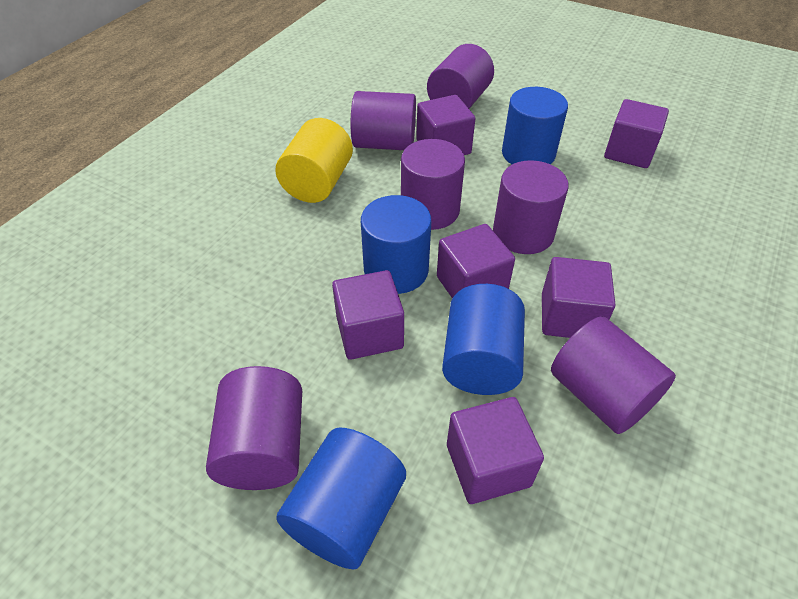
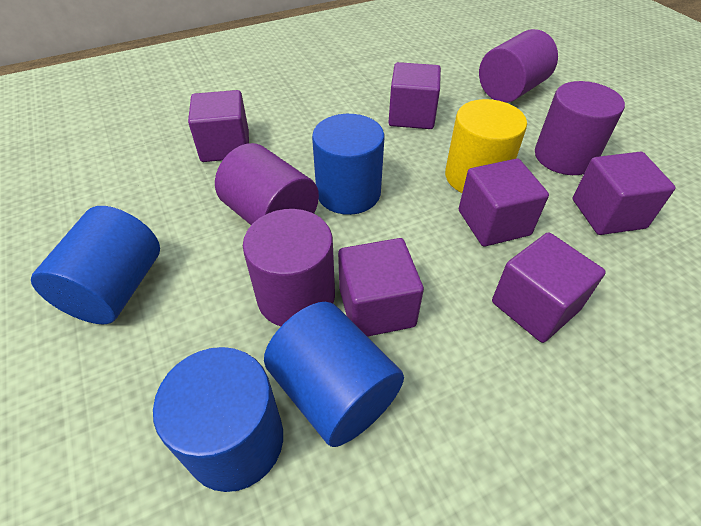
purple cylinder: [206,366,302,490] [351,91,416,150] [401,139,465,230] [427,44,494,109] [493,160,569,254] [551,316,676,434] = 6 -> [215,143,319,225] [243,209,335,327] [479,29,558,103] [535,81,625,175] = 4

